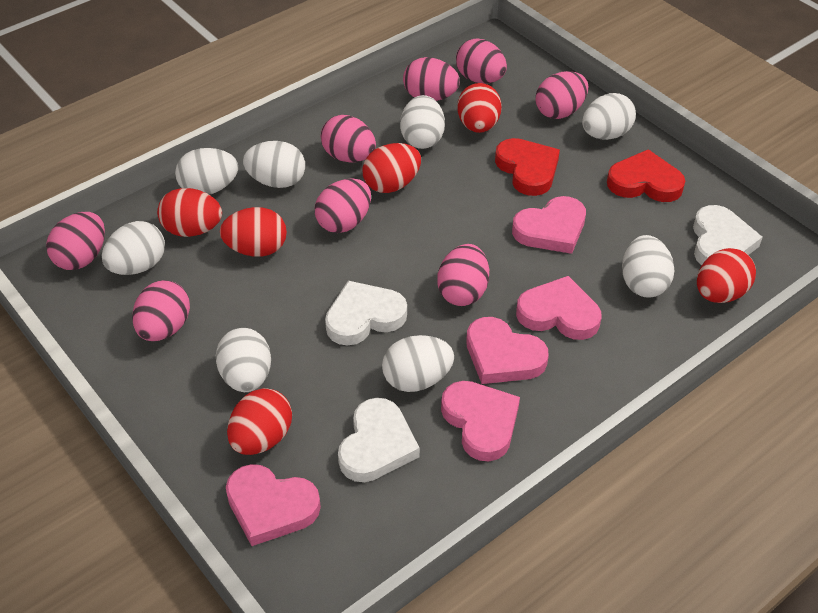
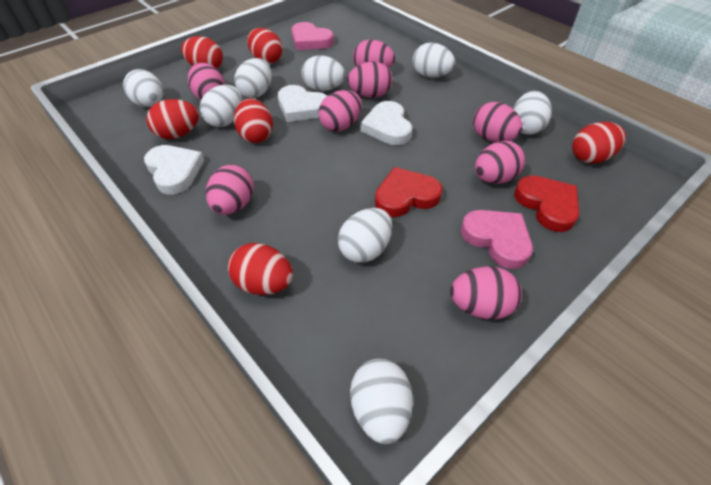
pink heart: [226,464,321,546] [441,381,520,461] [466,317,549,384] [512,196,586,254] [516,276,602,340] = 5 -> [291,22,334,50] [461,210,533,269] = 2

